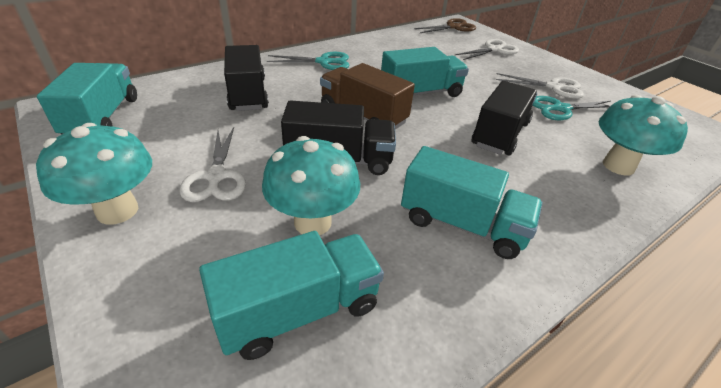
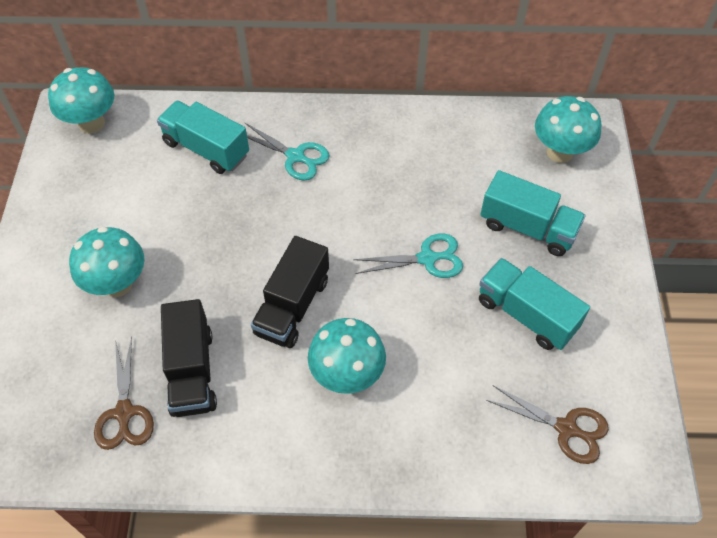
black truck: [224,45,269,111] [281,100,396,175] [472,81,537,156] = 3 -> [161,299,217,417] [251,236,329,348] = 2
brown scissors: [414,18,476,33] = 1 -> [94,337,154,450] [486,385,609,464] = 2
brown truck: [320,63,415,130] = 1 -> none = 0
turquoise mushroom: [36,123,152,225] [262,136,360,235] [599,95,688,175] = 3 -> [48,67,115,134] [69,227,144,297] [308,318,386,394] [535,96,601,163] = 4
turquoise truck: [37,63,137,134] [199,231,384,360] [381,47,469,97] [401,146,543,259] = 4 -> [157,101,249,174] [479,258,590,350] [480,170,586,256] = 3
white scissors: [179,127,246,202] [456,39,519,60] [496,73,584,99] = 3 -> none = 0

